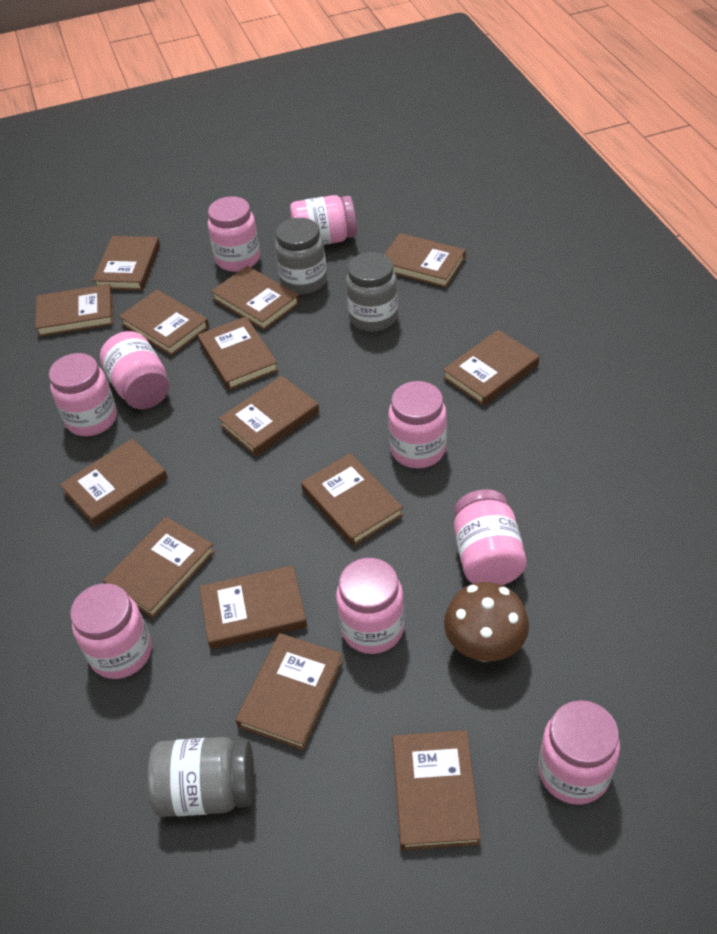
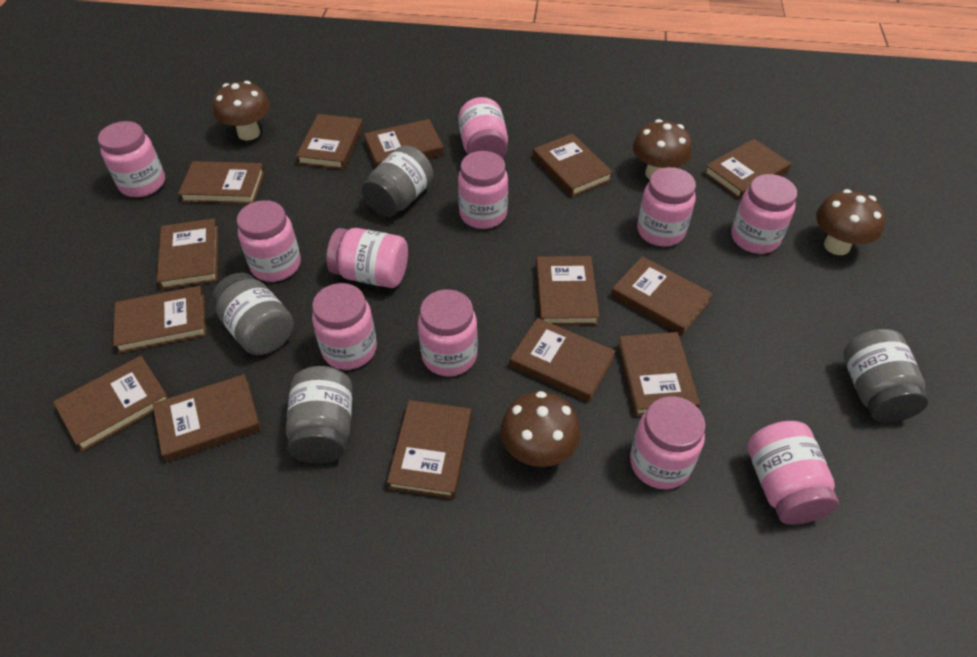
brown mushroom: [444,582,529,662] = 1 -> [213,81,270,140] [500,391,581,467] [633,119,692,179] [816,189,885,255] = 4
grey jar: [147,737,254,817] [275,218,327,295] [346,252,398,332] = 3 -> [212,272,294,355] [286,366,352,464] [362,145,433,217] [843,329,929,422] = 4
pink jar: [49,353,117,436] [70,583,152,679] [100,331,169,409] [208,196,260,272] [290,195,357,245] [336,558,405,654] [388,381,447,468] [454,489,527,585] [538,700,620,805] = 9 -> [98,121,165,197] [237,200,301,282] [312,283,377,370] [326,228,408,288] [418,289,478,376] [458,97,508,159] [458,151,508,229] [630,396,705,489] [637,167,696,246] [731,174,797,254] [747,421,839,525] = 11

